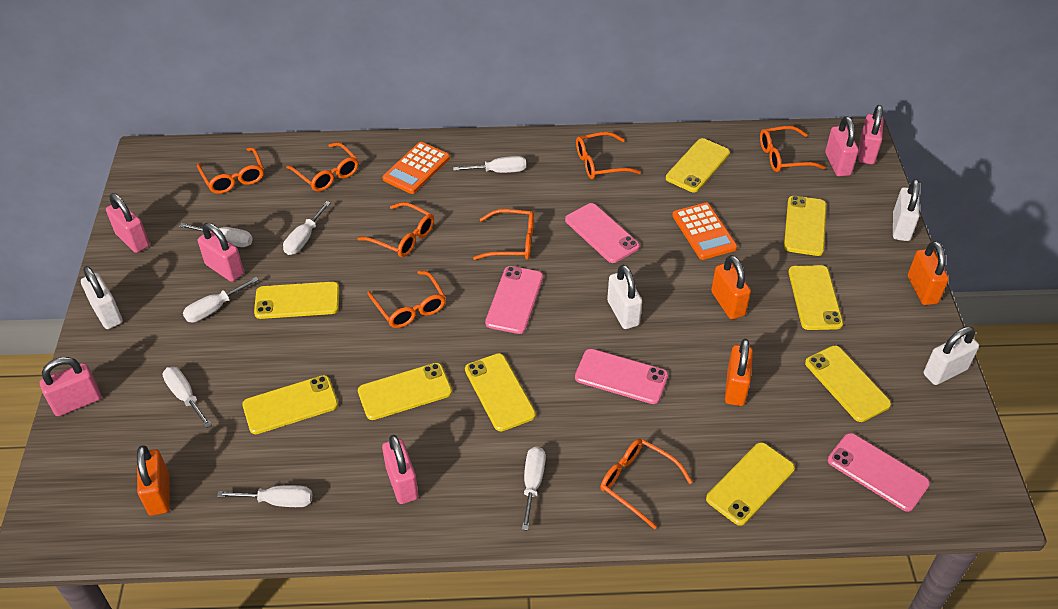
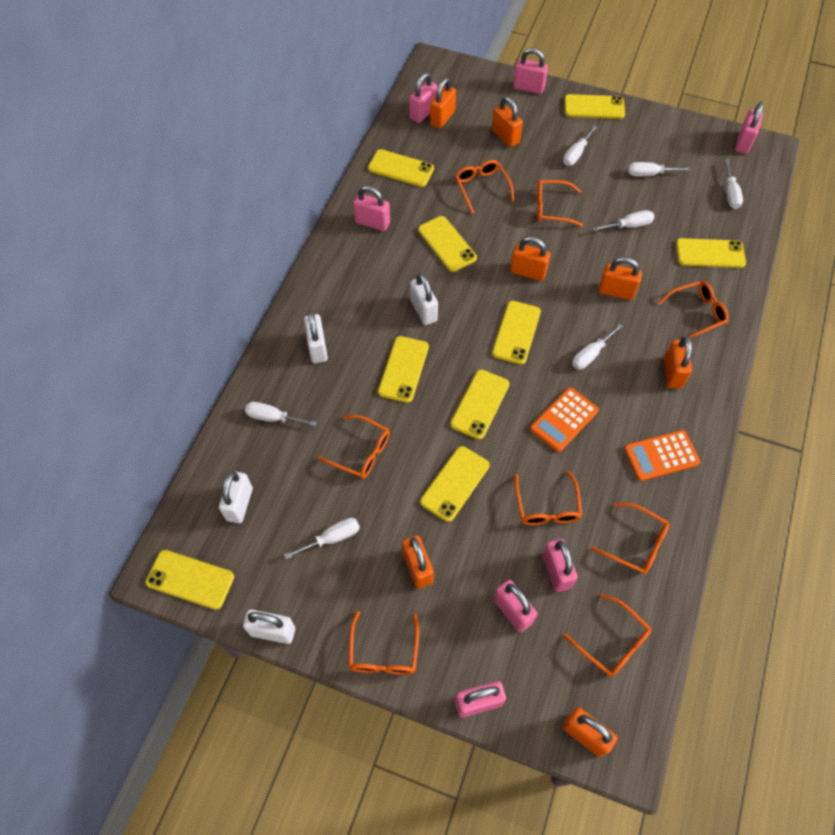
orange padlock: [137,446,170,516] [711,255,751,319] [725,339,753,406] [908,241,949,305] = 4 -> [402,535,434,589] [430,78,456,129] [492,96,523,147] [510,236,550,281] [562,707,618,757] [598,257,642,300] [664,336,692,389] = 7
pink padlock: [40,357,101,416] [106,193,150,253] [198,223,244,282] [382,435,418,504] [825,116,859,176] [858,105,883,164] = 6 -> [353,186,390,231] [409,72,437,123] [455,681,506,718] [493,580,537,632] [513,48,548,94] [542,539,578,592] [735,102,764,154] = 7
pink phone: [485,266,543,334] [565,203,640,263] [575,349,668,404] [828,433,930,512] = 4 -> none = 0

